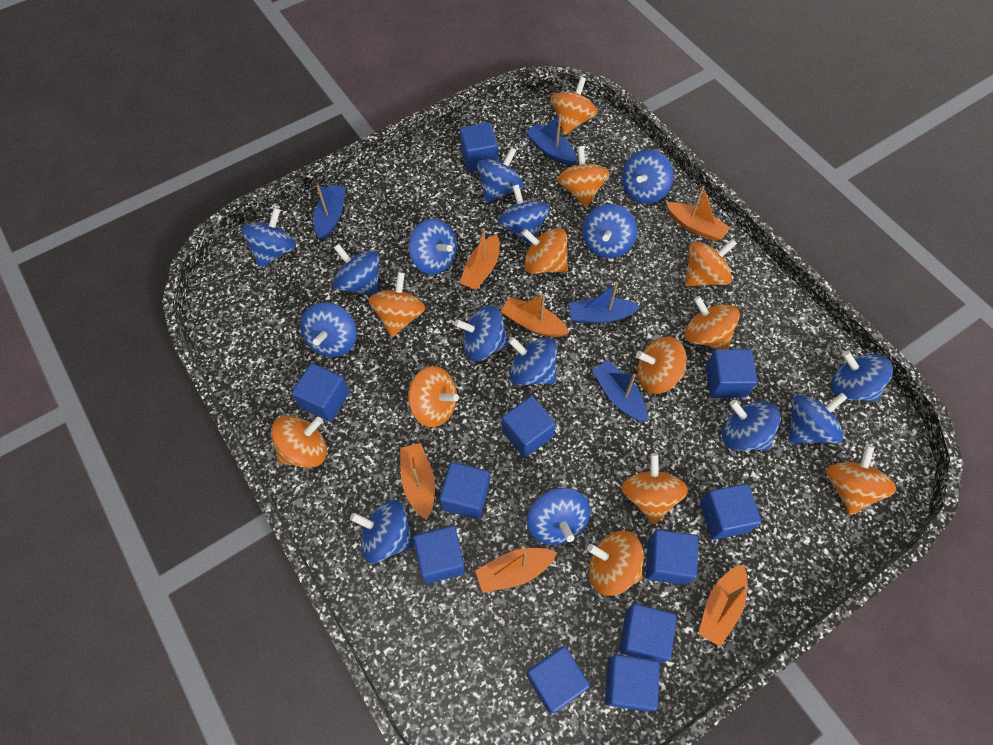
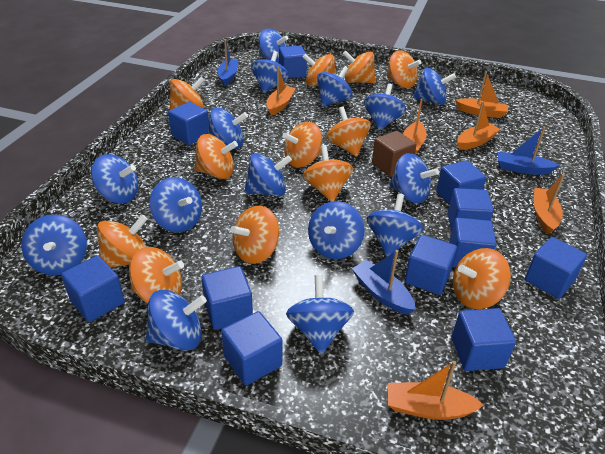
blue boat: [314,184,346,240] [526,114,577,166] [569,282,640,323] [592,360,647,422] = 4 -> [218,39,238,86] [352,250,416,315] [498,126,560,175] = 3
brown cube: none = 0 -> [372,131,417,177] = 1

